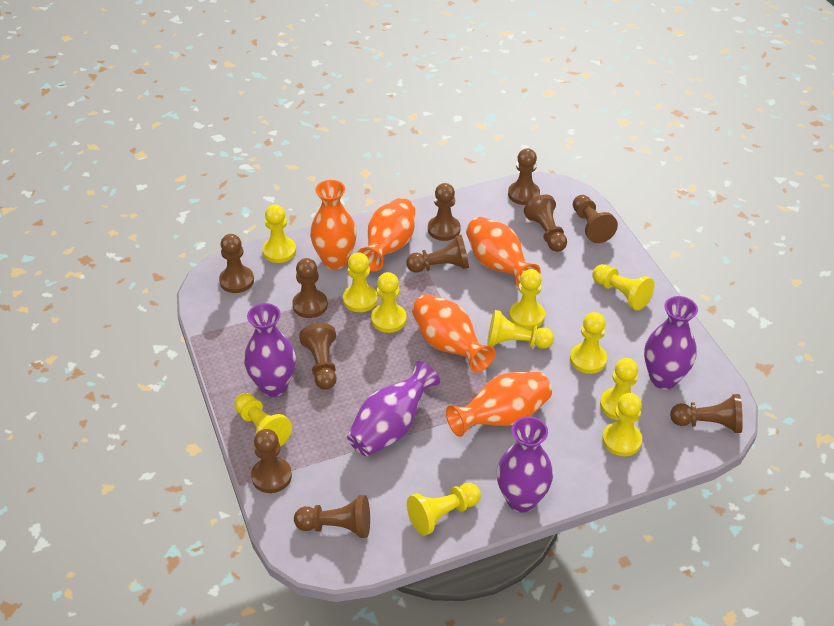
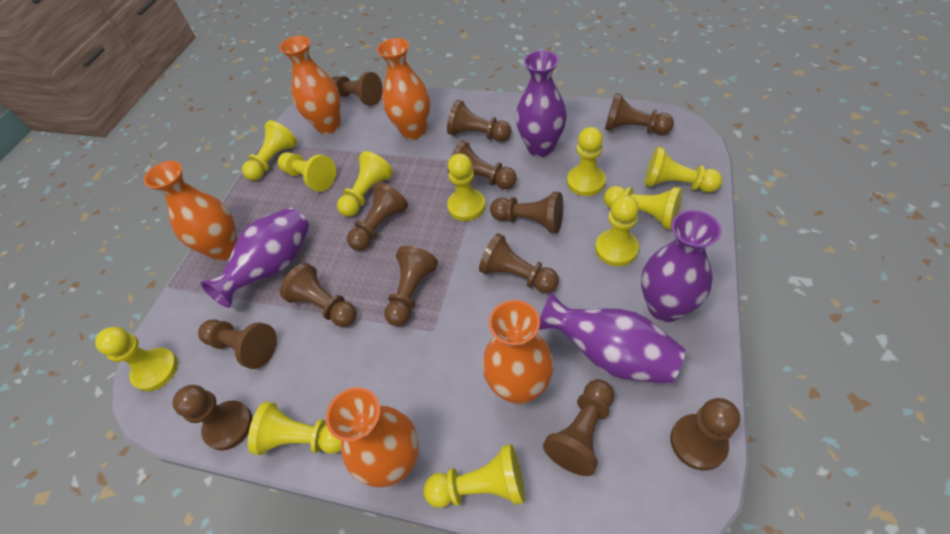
brown pawn: [219,234,254,293] [251,429,292,493] [292,258,328,318] [294,495,370,538] [299,323,337,390] [406,235,469,273] [428,183,460,241] [508,148,540,205] [524,195,567,252] [573,195,618,243] [670,394,743,433] = 11 -> [173,385,252,451] [198,319,277,369] [280,263,357,327] [331,72,383,106] [347,182,408,251] [384,246,438,326] [447,100,512,142] [448,141,517,189] [479,233,559,293] [490,192,563,233] [543,379,614,476] [605,93,674,135] [670,398,740,470] = 13

